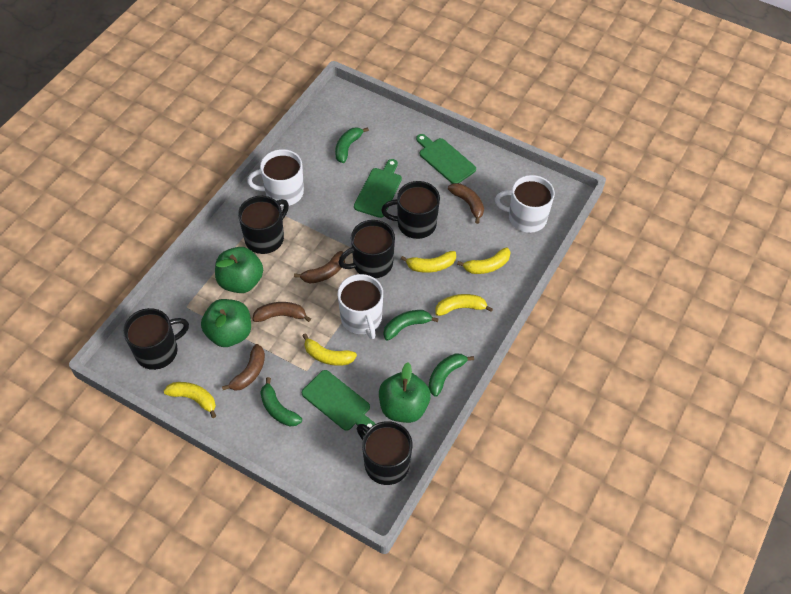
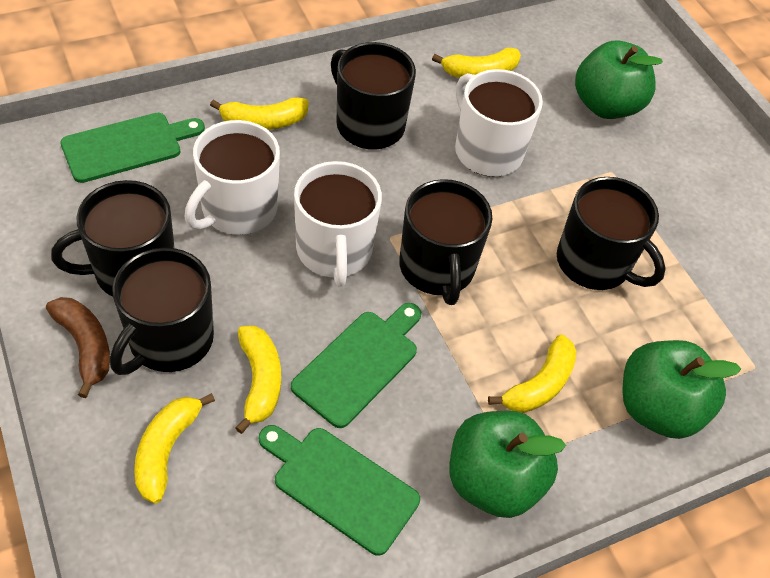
brown banana: [222,344,265,391] [252,302,311,322] [294,251,345,284] [448,183,484,224] = 4 -> [46,297,110,398] = 1
green banana: [260,377,302,427] [335,127,369,163] [384,310,439,341] [429,353,474,397] = 4 -> none = 0

